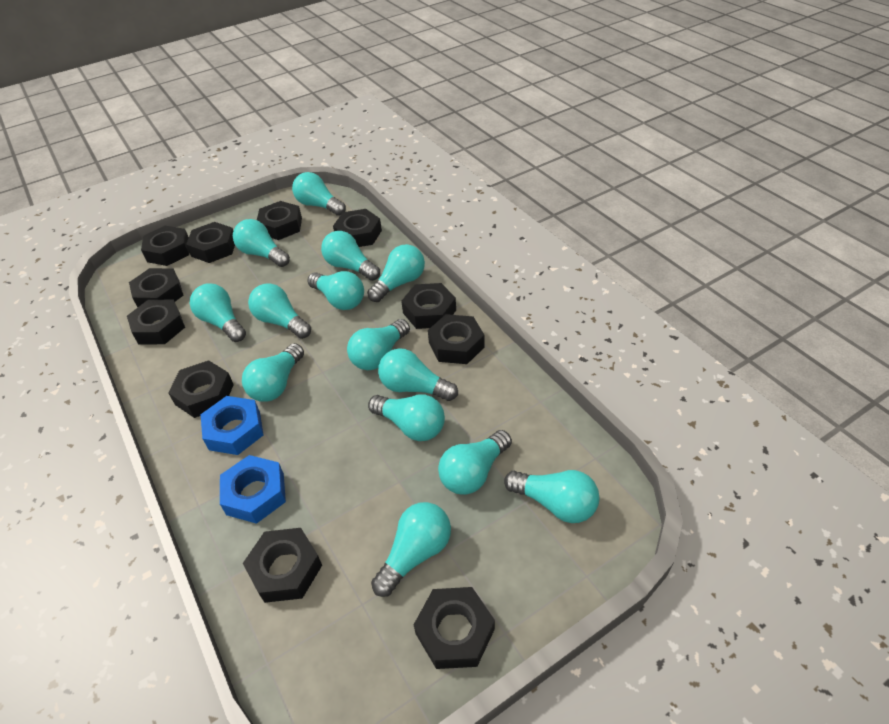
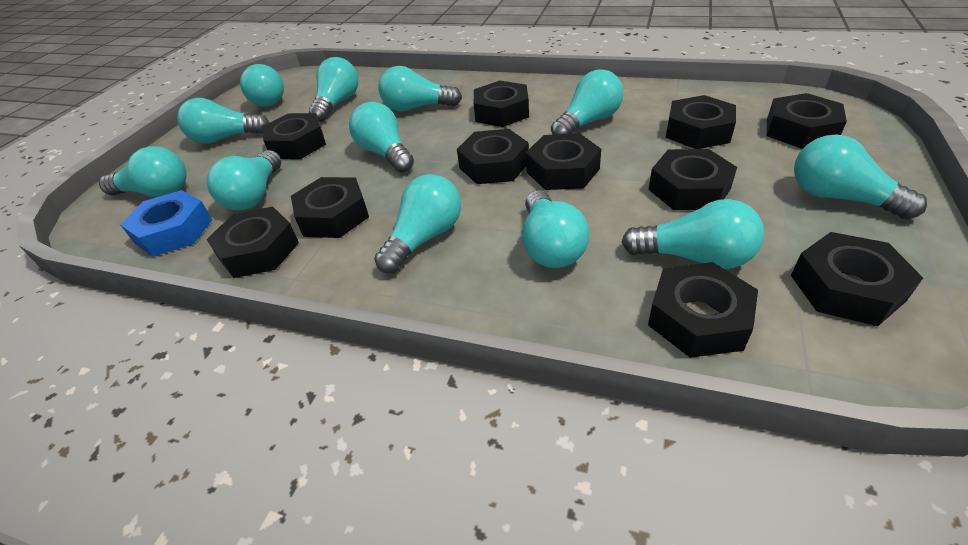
blue nut: [201,396,263,455] [220,455,286,524] = 2 -> [121,190,212,257] = 1
turquoise light bulb: [190,283,246,342] [233,219,290,267] [242,343,304,402] [248,283,311,339] [292,172,346,216] [307,271,364,310] [321,231,380,281] [347,319,410,370] [367,244,425,302] [368,395,445,441] [371,502,451,597] [378,348,458,401] [438,430,512,495] [504,470,599,523] = 14 -> [99,146,187,197] [177,98,269,144] [207,150,282,210] [240,64,284,107] [309,57,358,122] [349,102,414,173] [374,174,461,273] [378,66,462,112] [522,190,589,268] [551,69,623,135] [622,199,764,269] [794,134,927,219] = 12

